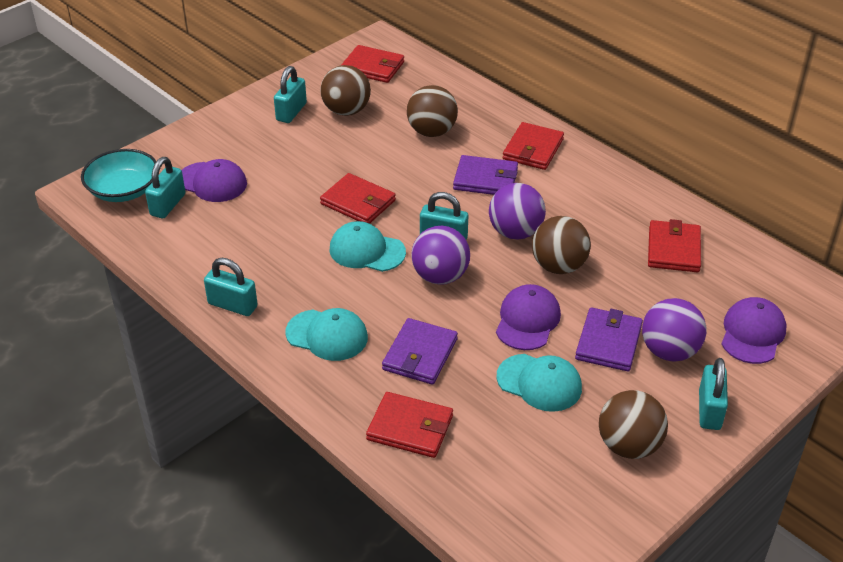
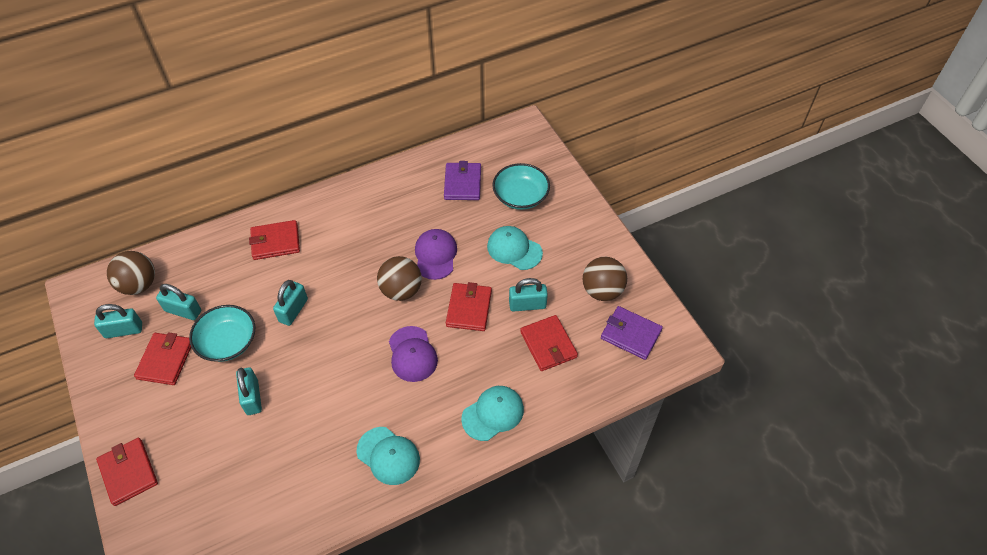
brown ball: [320,65,371,116] [407,85,458,137] [532,216,591,274] [599,390,668,459] = 4 -> [107,251,155,295] [377,256,422,301] [583,257,627,301] = 3
purple ball: [411,226,470,285] [489,183,546,240] [642,298,706,361] = 3 -> none = 0
purple cap: [182,159,247,202] [496,284,561,350] [722,297,787,364] = 3 -> [389,326,438,382] [415,229,457,280] = 2
purple wallet: [382,318,458,385] [453,155,518,195] [575,307,643,371] = 3 -> [444,161,481,200] [601,306,663,360] = 2
turquoise bowl: [81,149,156,202] = 1 -> [189,305,255,362] [492,163,550,210] = 2

